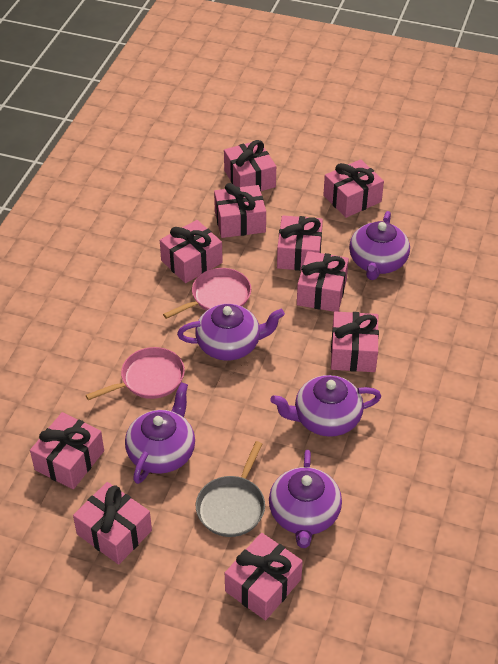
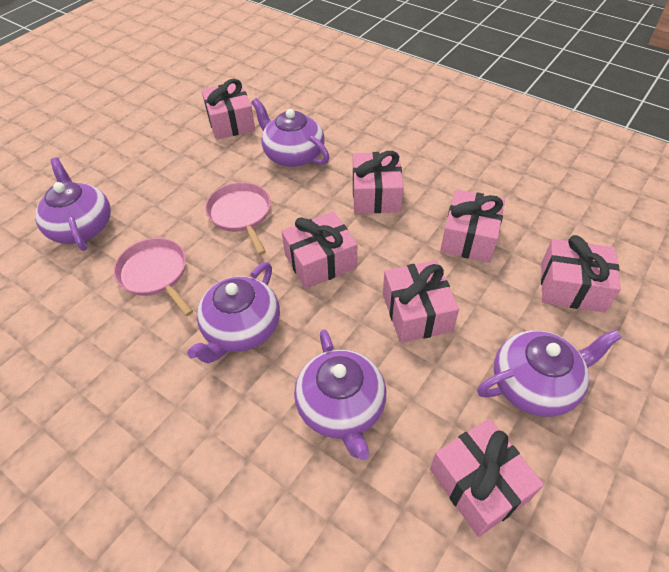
grey pan: [196,441,265,537] = 1 -> none = 0
pink gift: [30,412,104,489] [73,482,152,565] [160,220,223,283] [214,183,266,238] [224,140,276,191] [225,533,303,620] [277,215,323,271] [297,251,349,312] [323,159,384,218] [331,312,379,372] = 10 -> [201,79,255,140] [282,211,357,289] [353,151,403,213] [383,260,459,343] [430,419,544,537] [440,189,505,263] [541,235,621,313] = 7

